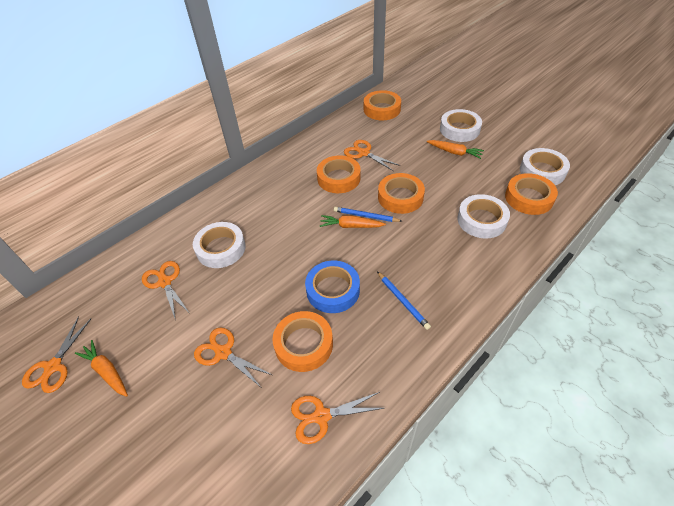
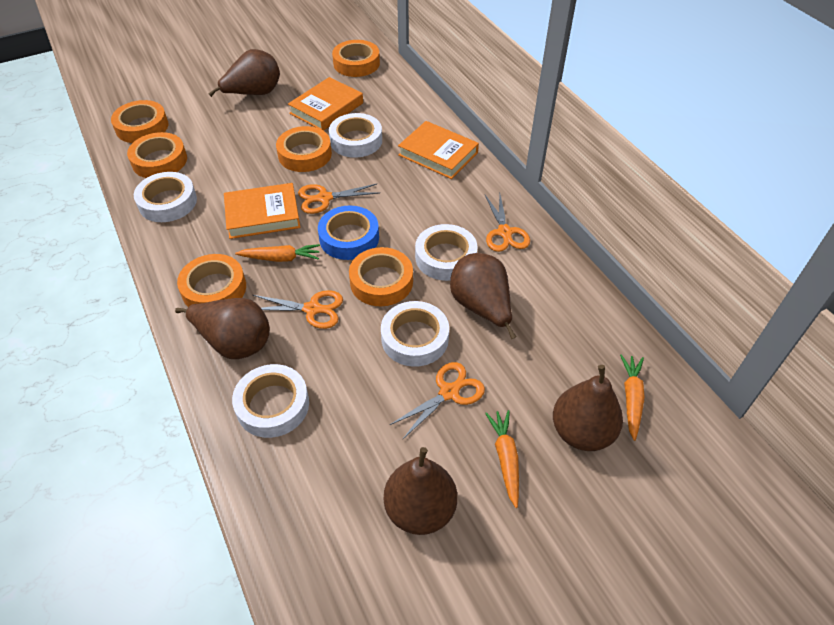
blue pencil: [334,207,402,222] [377,271,431,330] = 2 -> none = 0
brown pear: none = 0 -> [175,298,270,359] [209,49,280,97] [384,447,457,535] [450,253,517,339] [553,365,623,451] = 5
orange book: none = 0 -> [224,183,300,239] [288,77,363,131] [398,121,479,179] = 3
orange scissors: [22,316,92,393] [142,261,189,321] [194,328,272,387] [291,392,384,444] [344,140,400,171] = 5 -> [253,290,343,329] [298,184,379,214] [390,362,485,439] [485,195,530,252] = 4
orange tape: [273,311,333,372] [317,155,361,193] [364,90,401,120] [378,173,425,214] [505,173,558,215] = 5 -> [111,100,168,143] [127,132,187,178] [177,254,246,307] [276,126,332,172] [332,40,380,77] [349,247,413,306] = 6
white tape: [193,222,246,268] [440,109,482,142] [457,194,510,238] [520,148,570,185] = 4 -> [134,172,197,222] [232,364,309,438] [329,113,382,158] [381,301,449,367] [415,224,478,281] = 5

